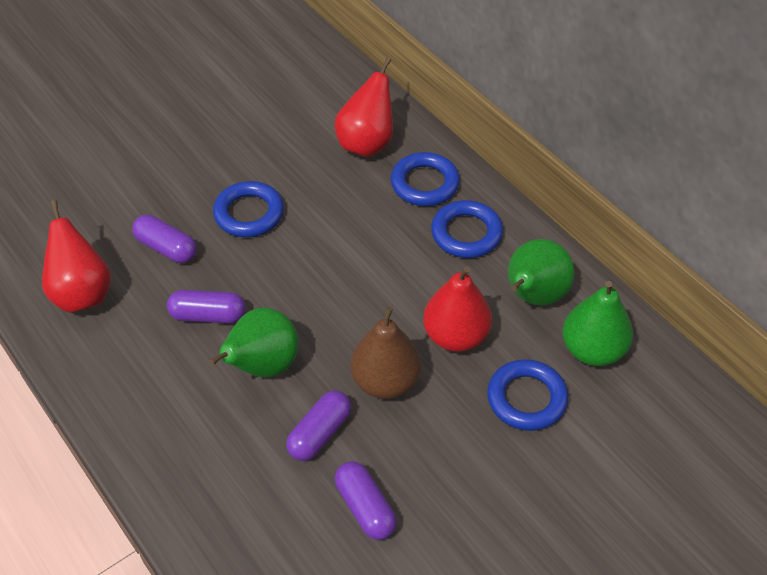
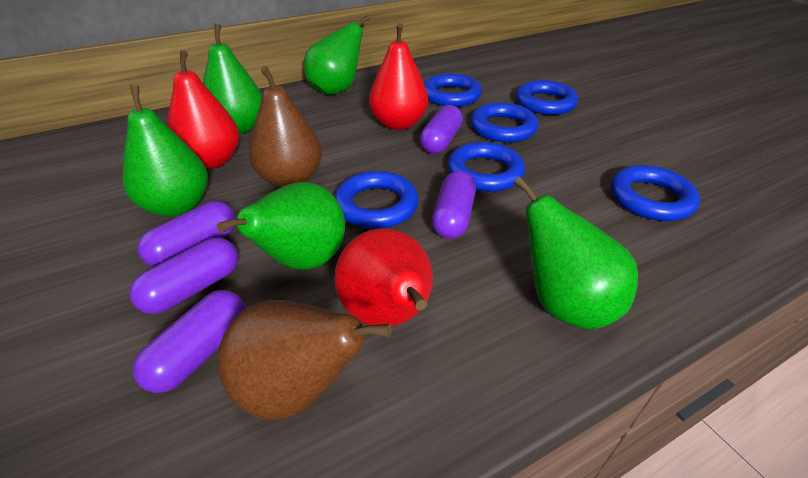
blue ring: [213,181,284,237] [391,152,460,206] [431,200,503,258] [487,359,568,431] = 4 -> [334,171,419,229] [424,73,482,107] [448,142,525,192] [471,102,538,143] [516,80,578,115] [610,165,700,221] = 6
brown pear: [350,307,421,399] = 1 -> [218,300,392,420] [249,66,322,187] = 2
green pear: [209,307,298,378] [508,239,574,305] [562,281,633,366] = 3 -> [122,85,208,216] [203,23,262,134] [217,182,345,269] [304,15,370,95] [513,176,638,329] = 5
purple capsule: [132,215,197,263] [167,290,245,323] [286,390,351,461] [335,461,397,540] = 4 -> [129,238,238,314] [133,290,246,393] [137,201,236,267] [420,105,463,154] [432,171,476,239] = 5

